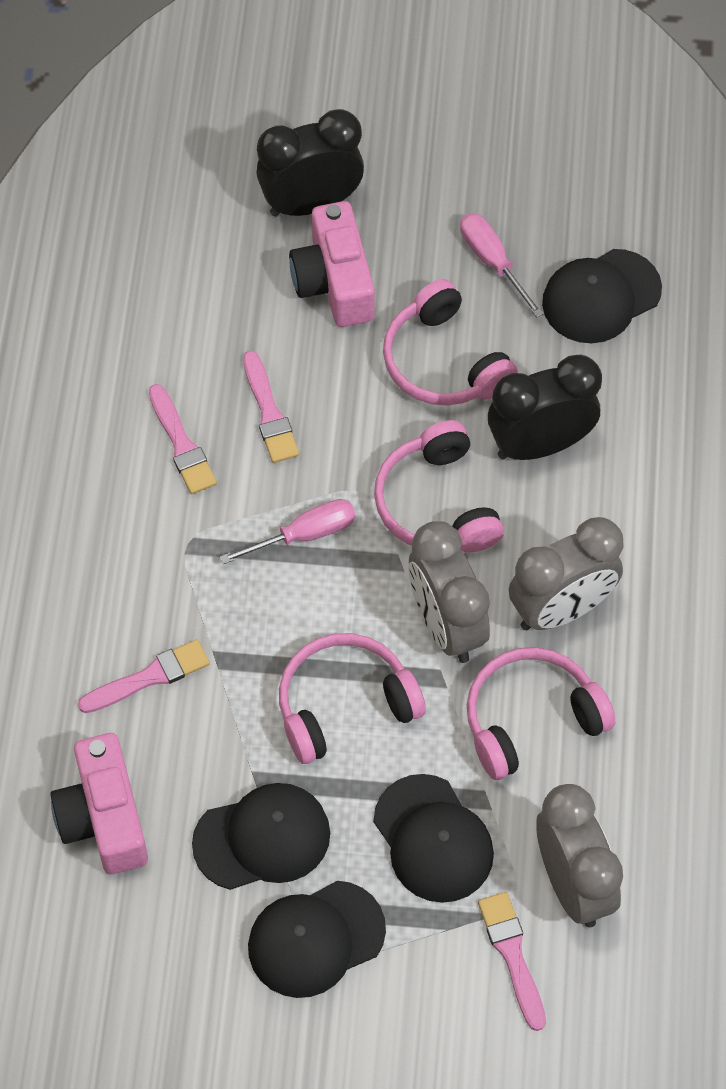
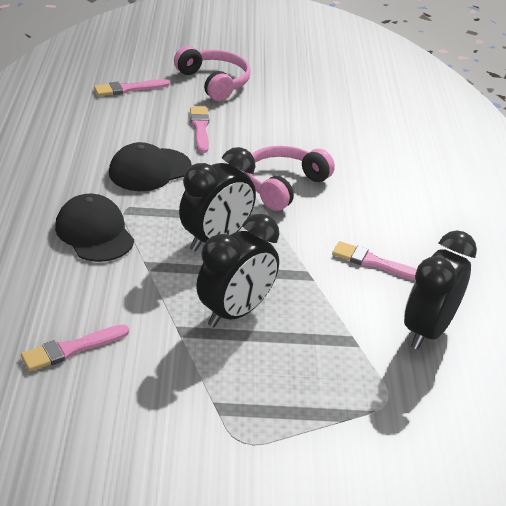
black cap: [192,783,330,890] [248,881,386,998] [374,774,494,903] [542,249,662,343] = 4 -> [55,194,134,262] [109,142,192,191] = 2
black clock: [256,109,364,217] [488,355,602,460] = 2 -> [179,147,256,251] [196,214,279,327] [404,230,477,350] = 3
grey clock: [408,521,490,663] [509,517,624,630] [536,784,623,927] = 3 -> none = 0
pink camera: [50,733,148,874] [289,201,375,327] = 2 -> none = 0
pink headphones: [279,633,426,764] [374,420,504,553] [383,279,518,406] [467,647,615,780] = 4 -> [174,46,251,101] [244,146,335,211] = 2
pink screwdriver: [220,499,355,564] [460,213,544,318] = 2 -> none = 0

